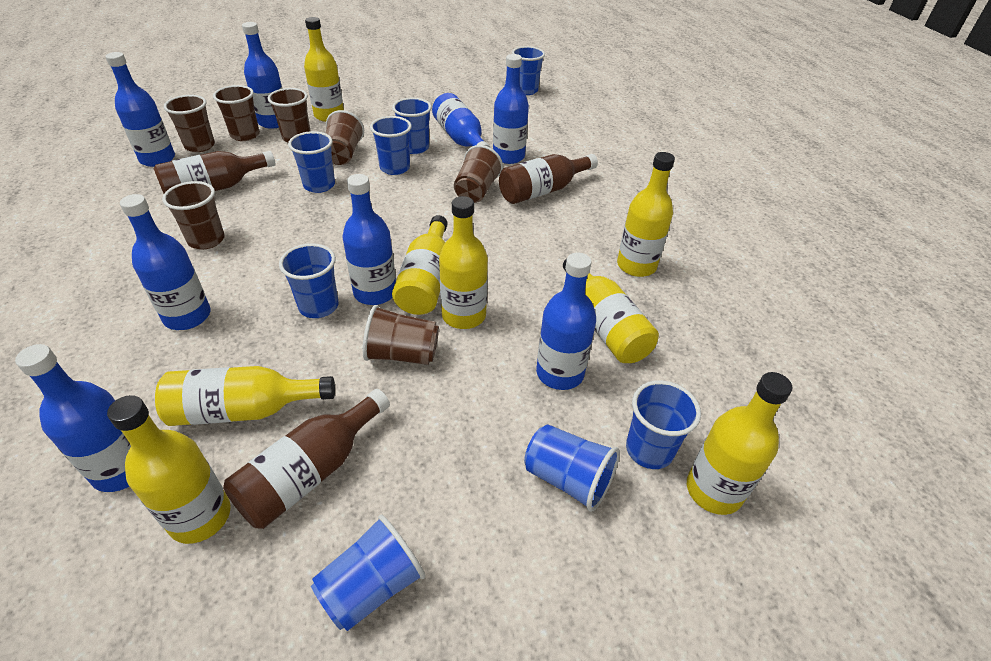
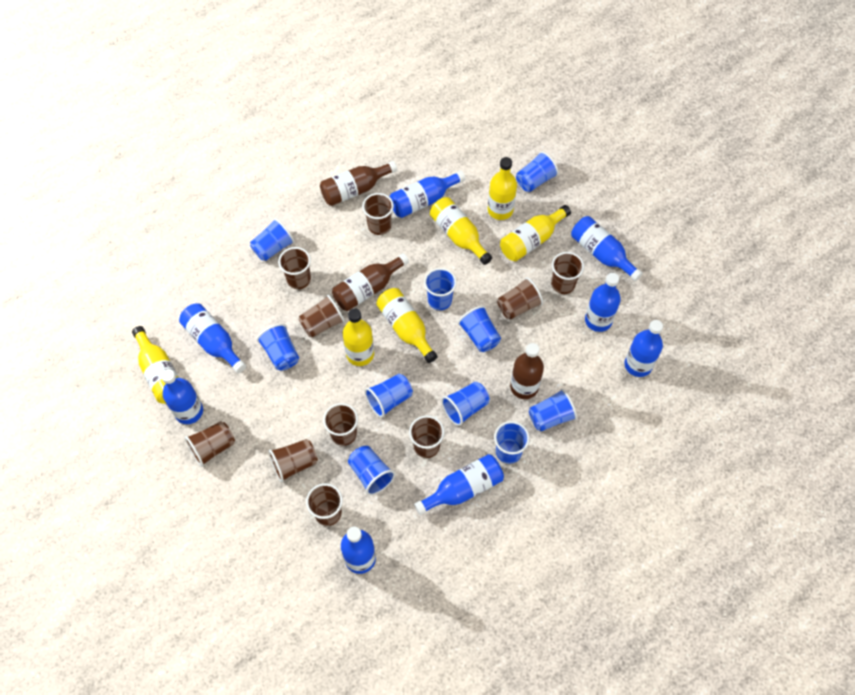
blue cup: [279,243,339,318] [288,131,335,193] [311,515,425,631] [370,116,412,175] [392,98,432,154] [512,46,545,95] [524,424,620,512] [626,380,701,469] = 8 -> [250,218,295,261] [257,324,299,371] [348,446,395,495] [365,374,413,418] [424,268,457,310] [441,382,490,426] [458,306,501,352] [494,421,530,464] [516,151,559,192] [529,389,577,431] = 10
brown cup: [162,181,225,249] [164,95,215,152] [213,85,260,141] [268,88,310,143] [326,110,364,165] [363,305,439,365] [454,145,503,203] = 7 -> [185,421,235,467] [269,439,318,482] [278,247,311,289] [298,295,345,337] [306,483,343,526] [323,403,358,446] [362,193,394,235] [409,415,445,458] [497,277,543,320] [551,252,584,294] = 10
yellow bottle: [107,395,231,544] [155,366,335,426] [304,17,344,122] [392,215,448,315] [439,196,488,329] [563,259,659,363] [617,152,675,277] [687,372,792,515] = 8 -> [132,326,179,404] [343,308,374,366] [376,288,438,363] [430,197,492,265] [488,157,517,220] [500,205,571,261] = 6

